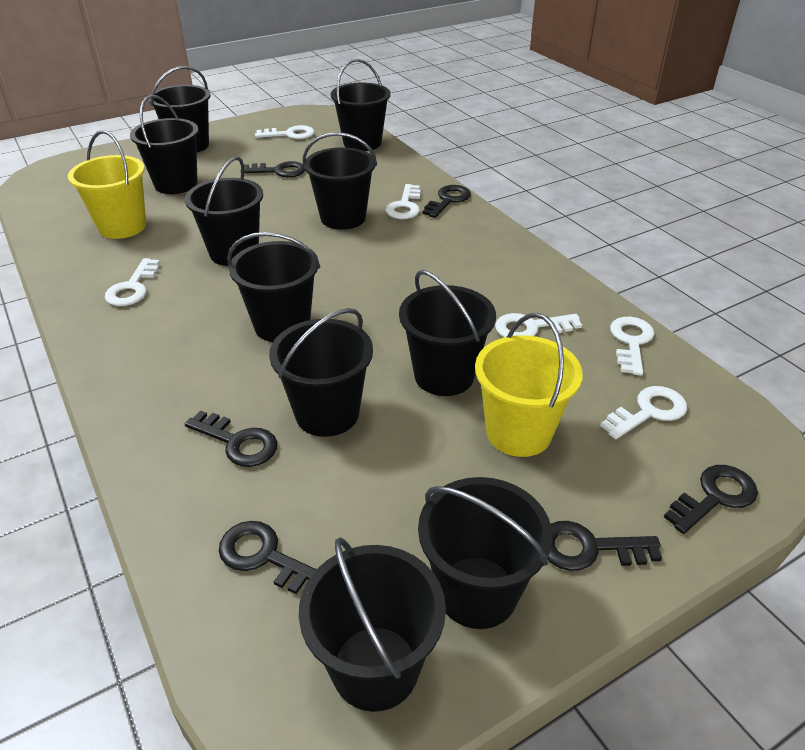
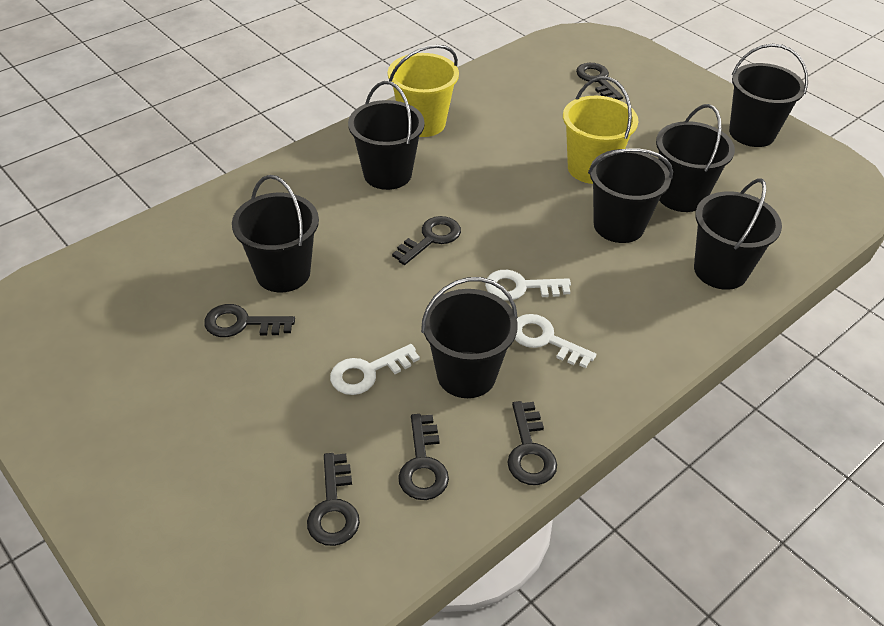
black bucket: [130,95,199,194] [148,66,211,152] [185,156,263,266] [227,232,320,342] [269,308,373,437] [299,537,446,712] [303,132,377,230] [331,59,391,151] [399,270,496,396] [418,477,553,629] = 10 -> [232,175,319,292] [348,81,425,190] [421,277,518,398] [588,148,673,243] [656,104,735,212] [694,178,782,290] [729,44,808,147] = 7
white key: [105,258,160,306] [255,125,314,139] [386,184,421,219] [495,313,582,337] [600,386,687,439] [610,317,654,375] = 6 -> [330,344,420,395] [485,270,571,301] [515,314,596,368] = 3

